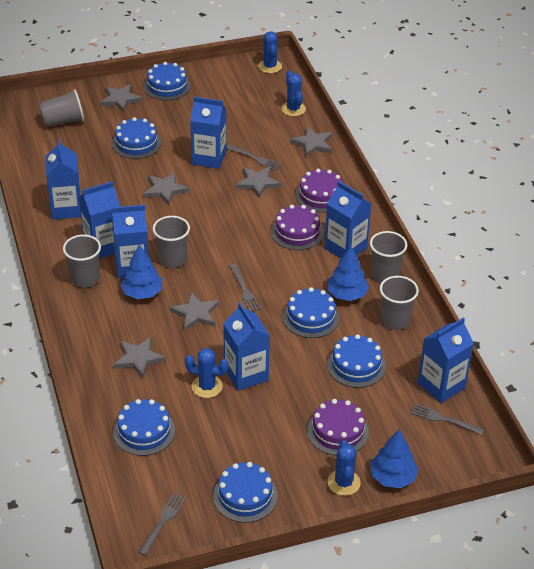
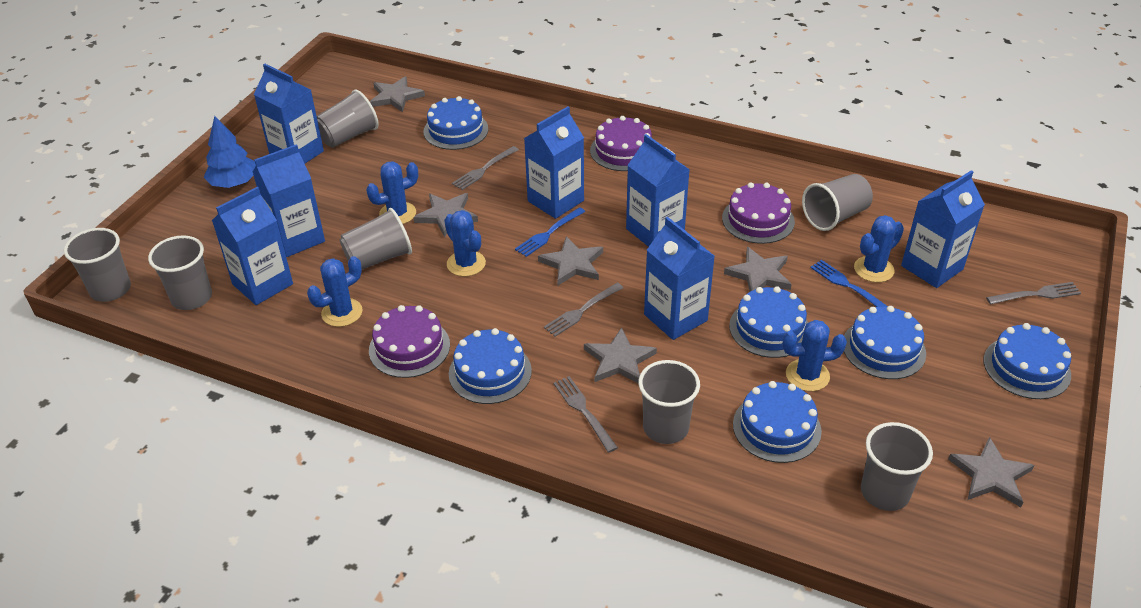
blue cactus: [185,348,229,398] [258,31,282,73] [281,70,306,116] [327,440,361,496] = 4 -> [307,256,363,327] [366,161,418,224] [444,210,486,276] [782,320,847,391] [854,215,904,282] = 5
blue fork: none = 0 -> [515,207,586,257] [810,260,888,307] = 2
blue tree: [120,244,162,299] [327,246,369,301] [370,429,419,488] = 3 -> [204,116,256,188] = 1
grey cup: [39,89,84,127] [63,235,101,288] [153,216,190,268] [370,231,407,283] [380,276,419,330] = 5 -> [64,228,131,302] [148,235,212,310] [317,90,379,148] [340,208,412,270] [638,360,700,444] [802,174,873,231] [861,422,933,511] = 7

